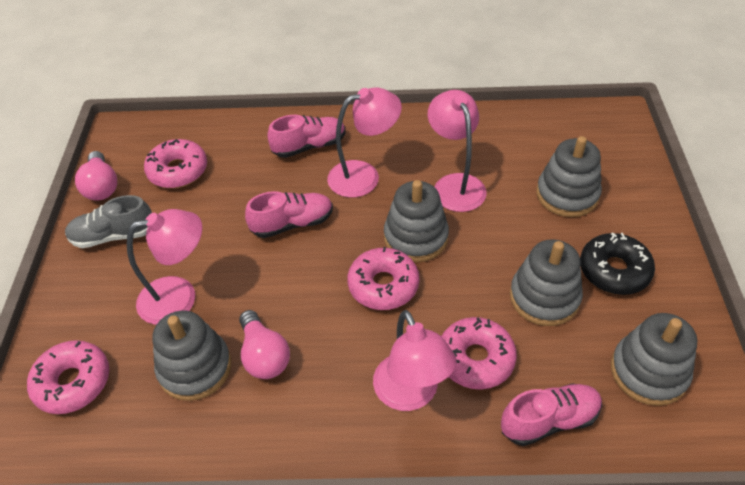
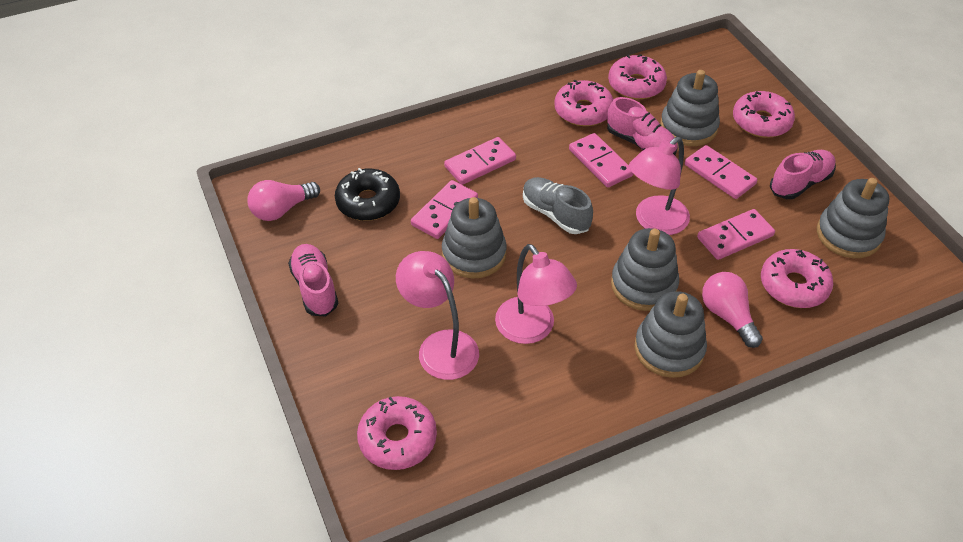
pink domino: none = 0 -> [411,180,478,239] [444,137,516,185] [569,133,633,187] [685,145,757,199] [697,209,775,260] = 5
pink donut: [27,340,109,414] [144,139,207,188] [347,247,419,310] [441,317,517,390] = 4 -> [357,396,437,470] [554,80,614,126] [608,54,667,99] [733,91,795,138] [761,249,833,308] = 5
pink lamp: [127,209,202,325] [327,87,402,197] [373,310,457,411] [428,90,486,212] = 4 -> [396,251,479,380] [495,244,577,344] [629,137,690,235] = 3

